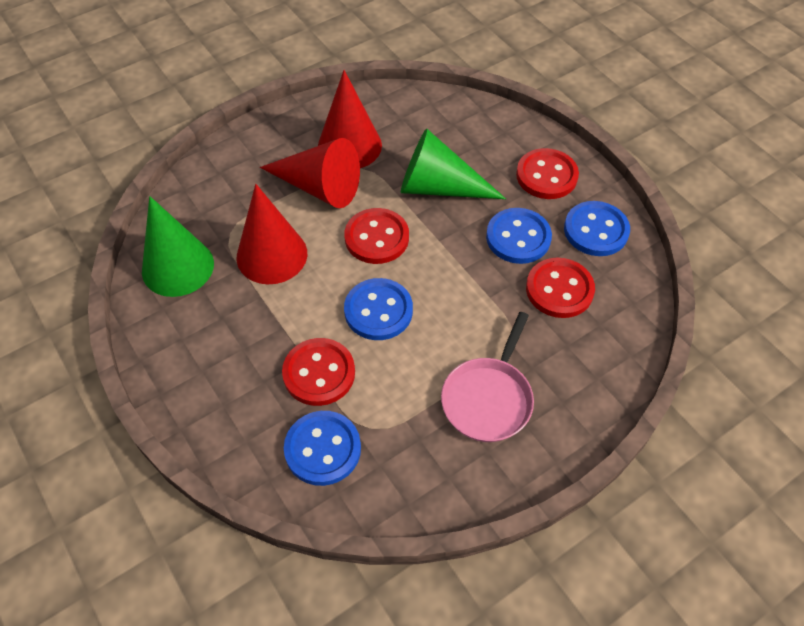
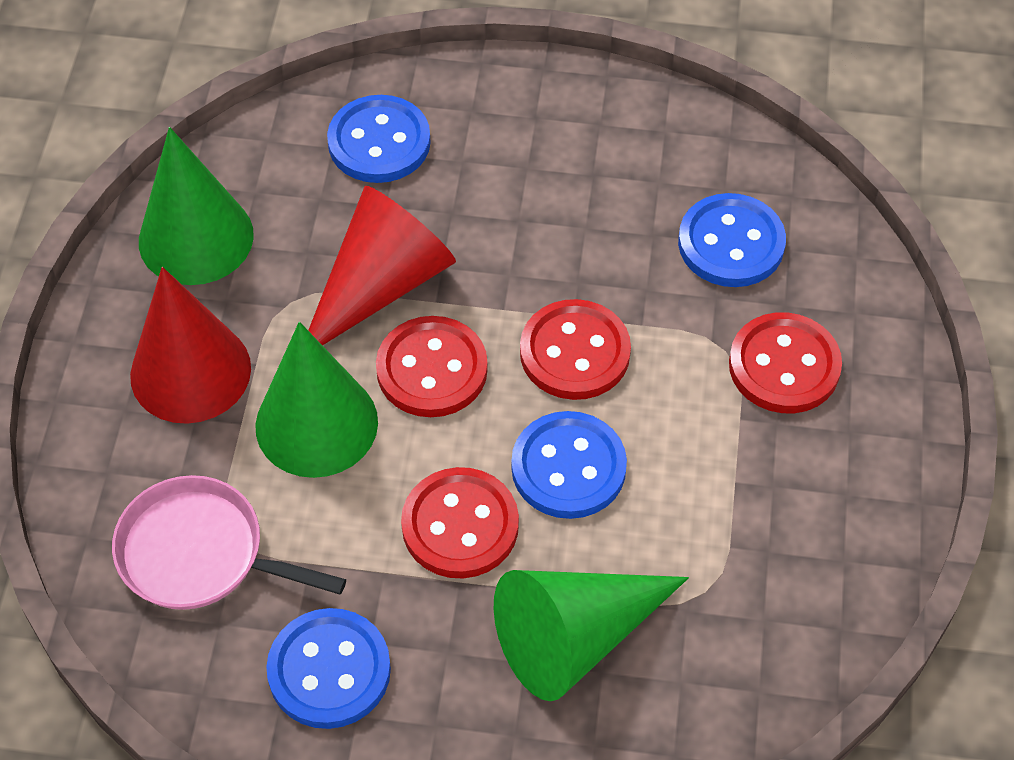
green cone: [142,196,214,297] [401,129,506,199] = 2 -> [139,127,254,285] [255,322,378,478] [494,570,689,701] = 3
red cone: [237,184,307,284] [260,138,360,208] [318,70,382,168] = 3 -> [130,267,251,424] [308,186,456,346] = 2

